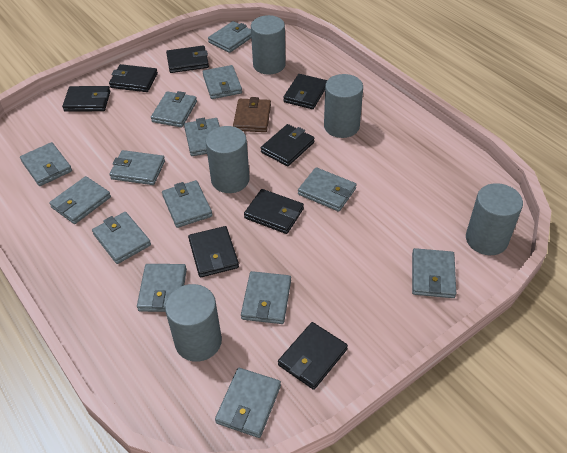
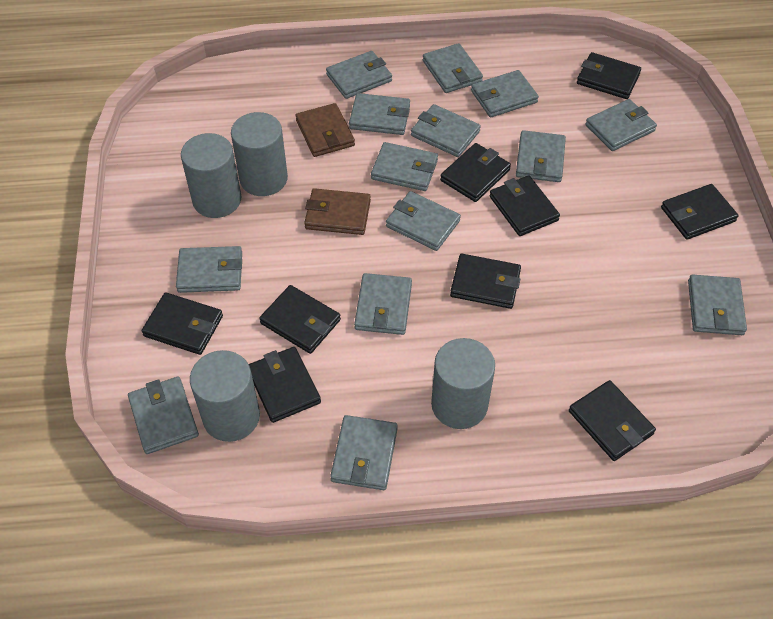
black wallet: [62,86,110,112] [109,64,158,92] [166,46,209,73] [188,226,239,277] [244,189,304,234] [261,124,315,166] [278,322,348,390] [283,74,327,109] = 8 -> [142,292,223,355] [249,347,321,423] [259,285,341,354] [440,143,511,202] [450,254,521,309] [489,175,560,236] [569,380,656,461] [577,52,641,99] [661,184,738,240] = 9
brown wallet: [233,97,271,132] = 1 -> [295,103,355,157] [304,188,371,235] = 2
grey cylinder: [165,284,222,362] [205,126,250,193] [251,15,286,75] [324,74,363,138] [466,183,523,255] = 5 -> [181,133,241,218] [190,350,260,442] [231,112,288,196] [431,338,495,429] = 4

